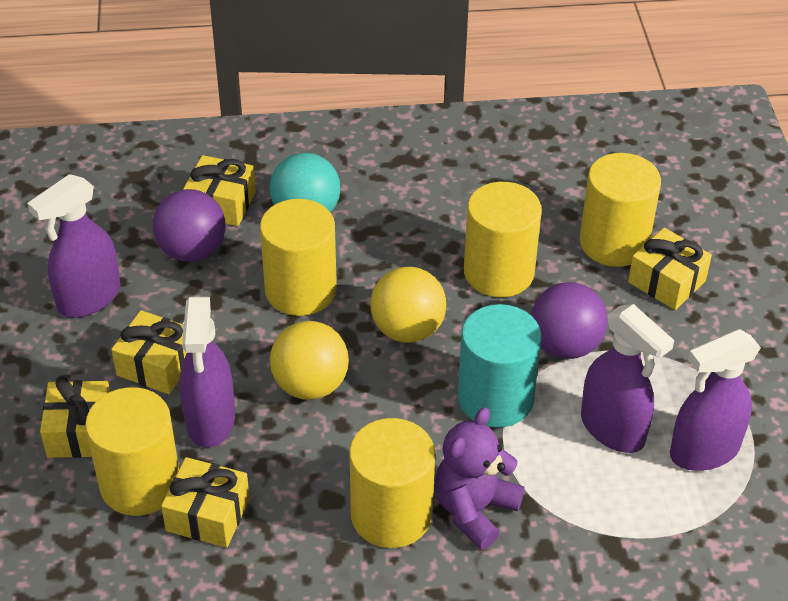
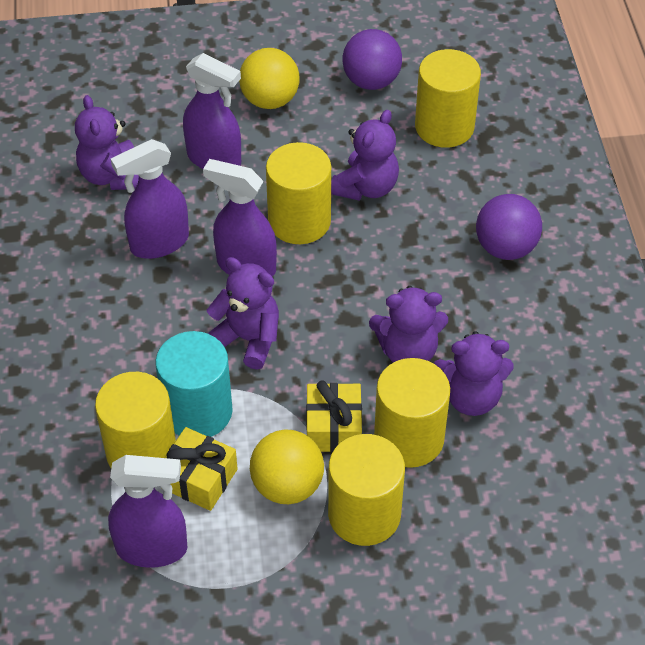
purple teddy bear: [435,407,524,549] = 1 -> [75,95,139,190] [207,257,279,370] [331,110,399,201] [369,286,448,363] [434,331,513,416] = 5
turquoise ball: [270,153,340,213] = 1 -> none = 0
yellow gift: [40,377,110,458] [111,310,186,394] [161,457,250,548] [183,155,256,226] [628,228,712,310] = 5 -> [165,427,237,511] [306,380,362,452] = 2

